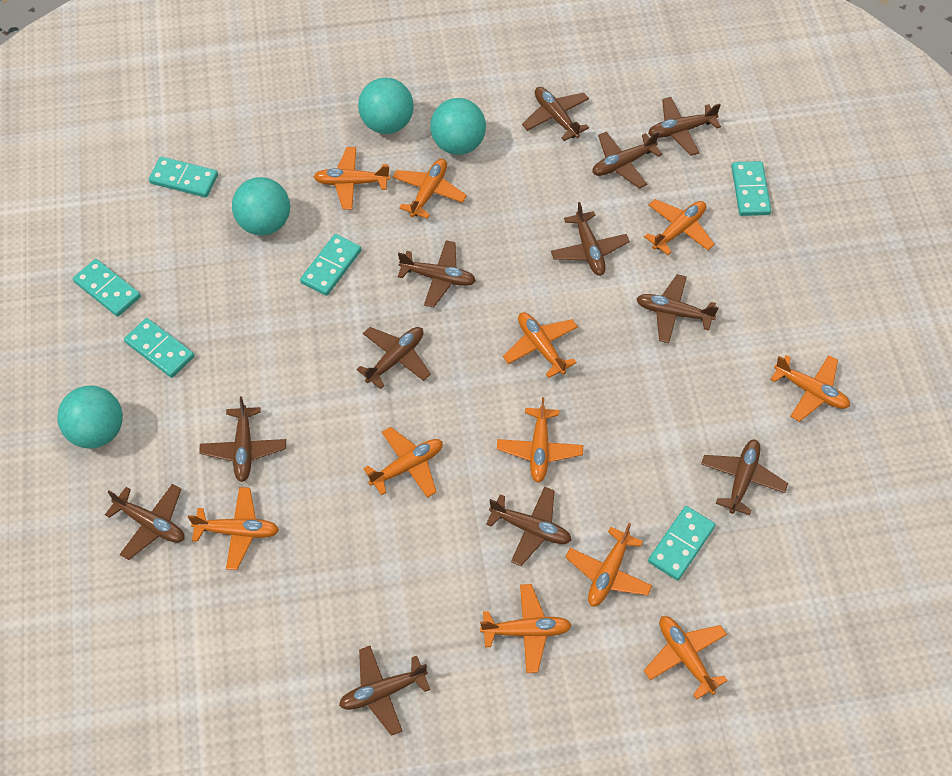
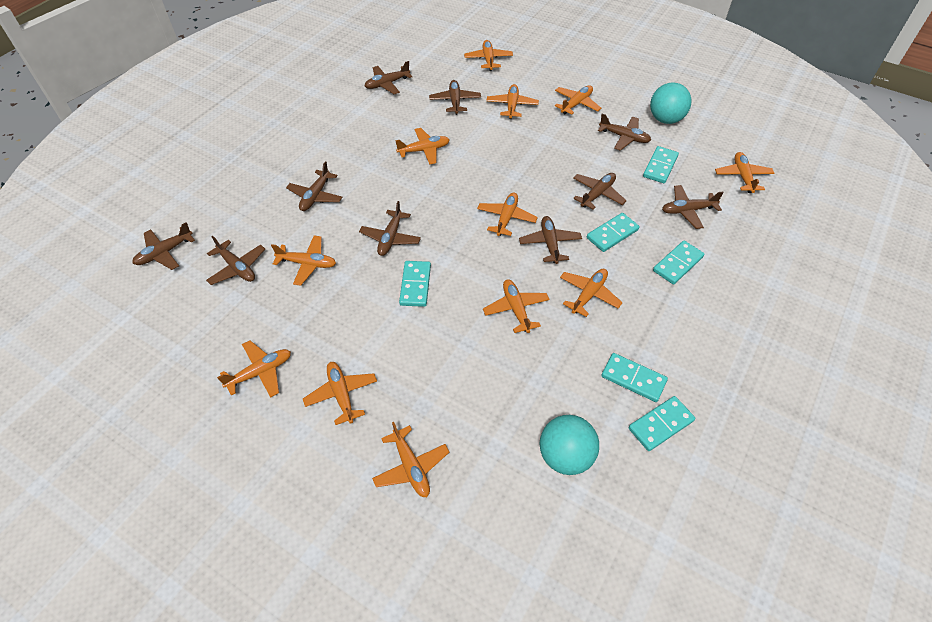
brown plane: [105,484,185,560] [199,397,286,482] [339,646,430,736] [356,327,431,389] [398,240,476,308] [486,487,571,566] [522,87,589,141] [551,202,630,276] [592,132,662,189] [636,274,719,343] [648,97,721,156] [701,439,788,515] = 12 -> [132,222,195,270] [206,236,265,285] [286,161,342,211] [359,201,421,256] [365,61,412,94] [429,80,481,115] [519,216,582,264] [573,173,626,210] [598,114,651,151] [662,185,724,229] = 10
orange plane: [188,487,279,570] [314,147,390,210] [363,427,443,498] [392,159,467,219] [480,584,572,673] [497,397,583,483] [503,312,578,378] [565,523,652,607] [644,199,715,255] [644,616,728,700] [770,355,850,422] = 11 -> [217,340,291,398] [271,236,336,286] [303,362,377,425] [372,422,449,497] [395,128,450,165] [464,40,513,71] [477,192,538,236] [483,279,550,333] [486,84,539,119] [555,85,601,115] [560,269,623,317] [715,152,774,193] = 12
turquoise ball: [57,385,123,449] [232,177,290,236] [358,78,414,134] [430,98,486,155] = 4 -> [540,415,599,475] [650,83,691,124] = 2

